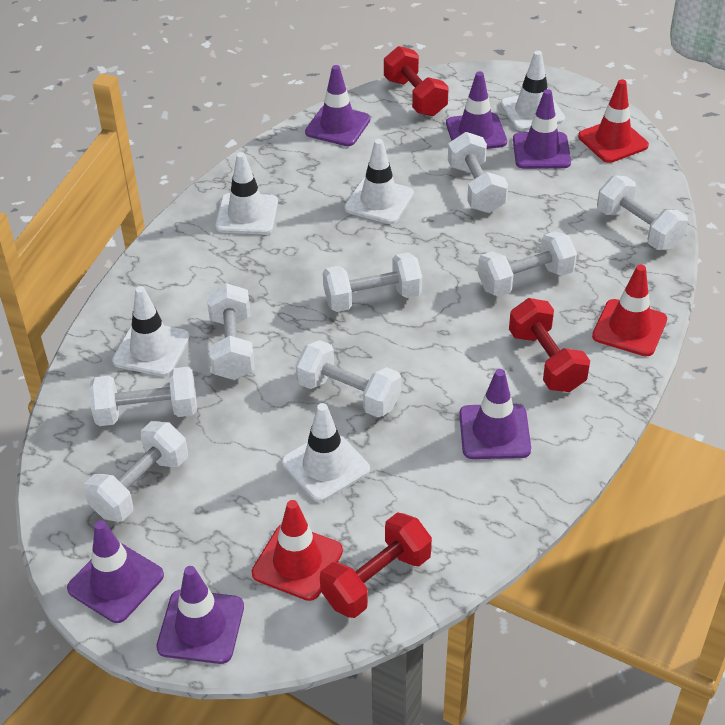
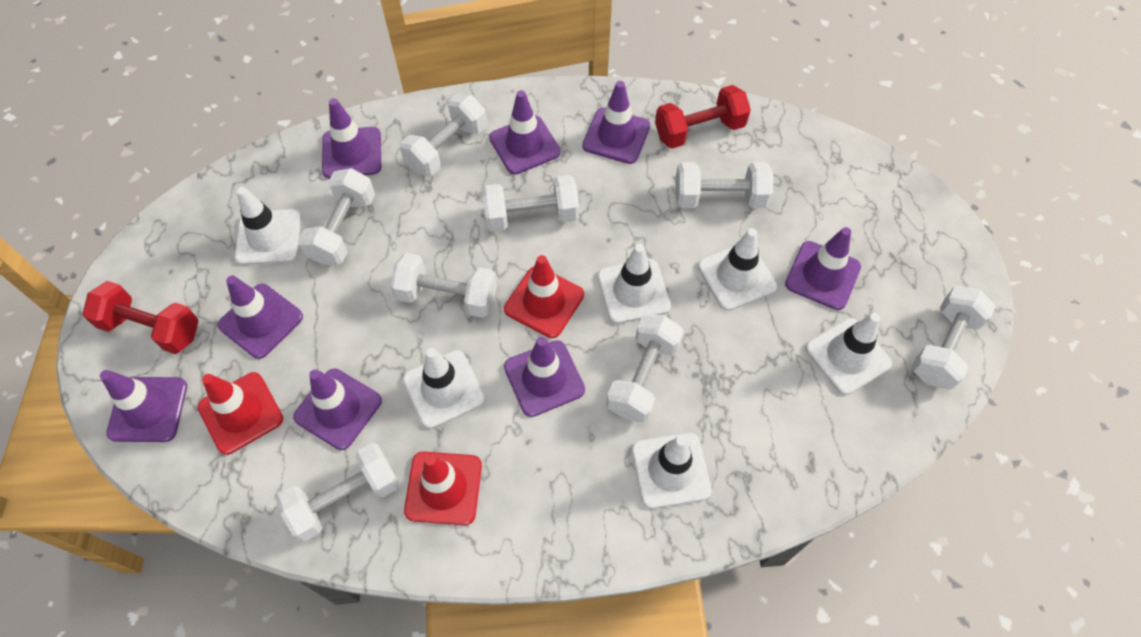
purple traffic cone: [67,520,164,623] [156,566,244,664] [305,65,370,146] [446,71,507,149] [459,369,531,459] [513,89,571,169] = 6 -> [100,370,187,442] [218,275,303,359] [293,369,382,450] [322,98,381,178] [489,90,561,175] [504,337,585,417] [582,81,650,164] [785,227,861,310] = 8
red dumbbell: [320,513,432,618] [384,46,449,116] [509,298,590,392] = 3 -> [83,281,198,354] [655,85,751,148] = 2
white traffic cone: [112,286,190,377] [215,152,278,234] [282,403,370,502] [344,139,414,224] [501,51,565,131] = 5 -> [235,187,301,265] [403,348,485,429] [598,244,671,324] [632,432,712,509] [698,228,777,311] [805,313,892,395] = 6

